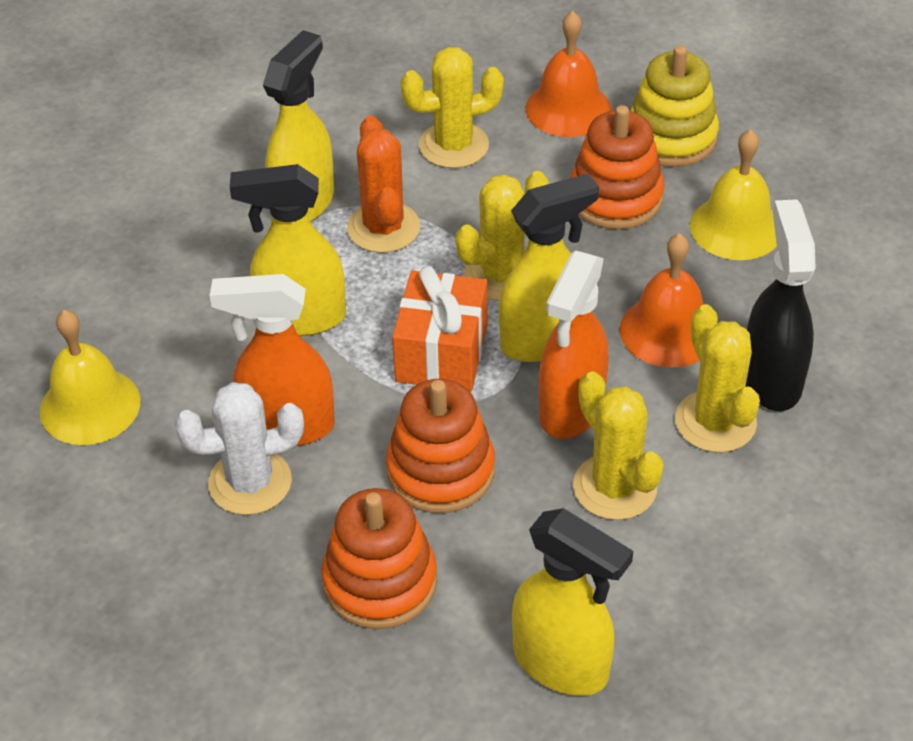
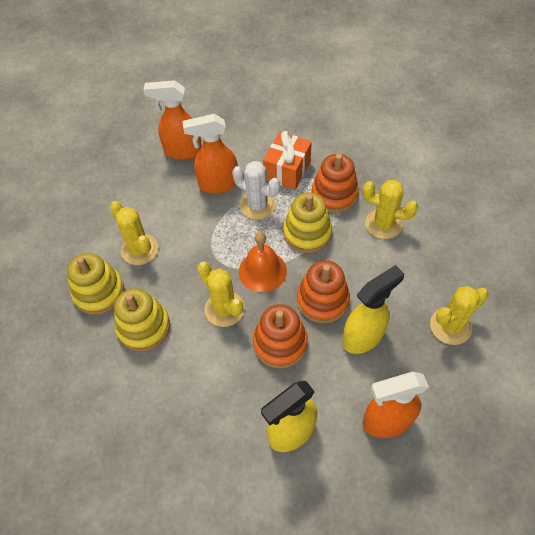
black spray bottle: [746,199,816,411] = 1 -> none = 0
orange bell: [525,11,611,137] [620,233,703,368] = 2 -> [239,232,287,292] = 1
orange cactus: [347,115,420,253] = 1 -> none = 0
orange spray bottle: [210,274,335,446] [539,251,609,439] = 2 -> [143,80,202,160] [182,114,238,194] [363,372,429,438] = 3
yellow bell: [40,310,140,445] [690,129,777,260] = 2 -> none = 0
yellow spray bottle: [230,164,346,336] [263,30,334,222] [499,174,599,362] [512,508,633,696] = 4 -> [261,381,317,452] [342,265,404,354] = 2
yellow stacking toy: [630,45,719,167] = 1 -> [67,253,124,315] [114,288,170,351] [283,193,332,253] = 3

